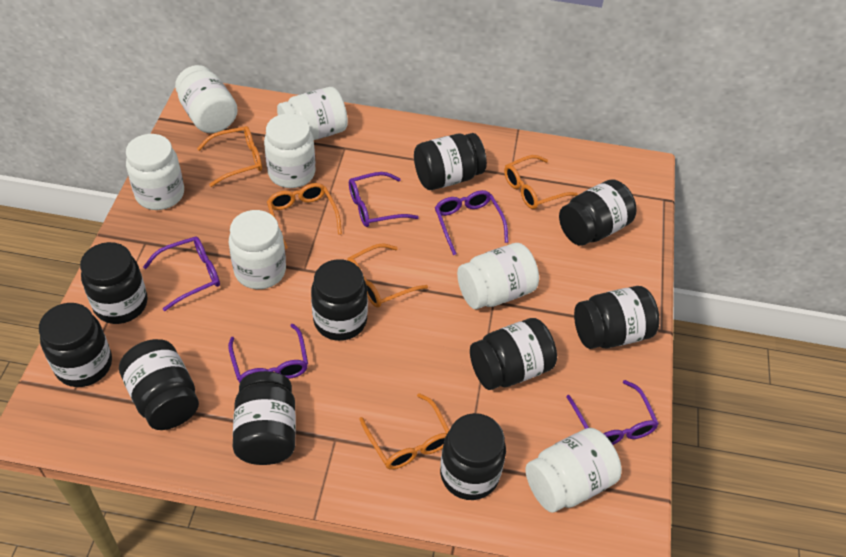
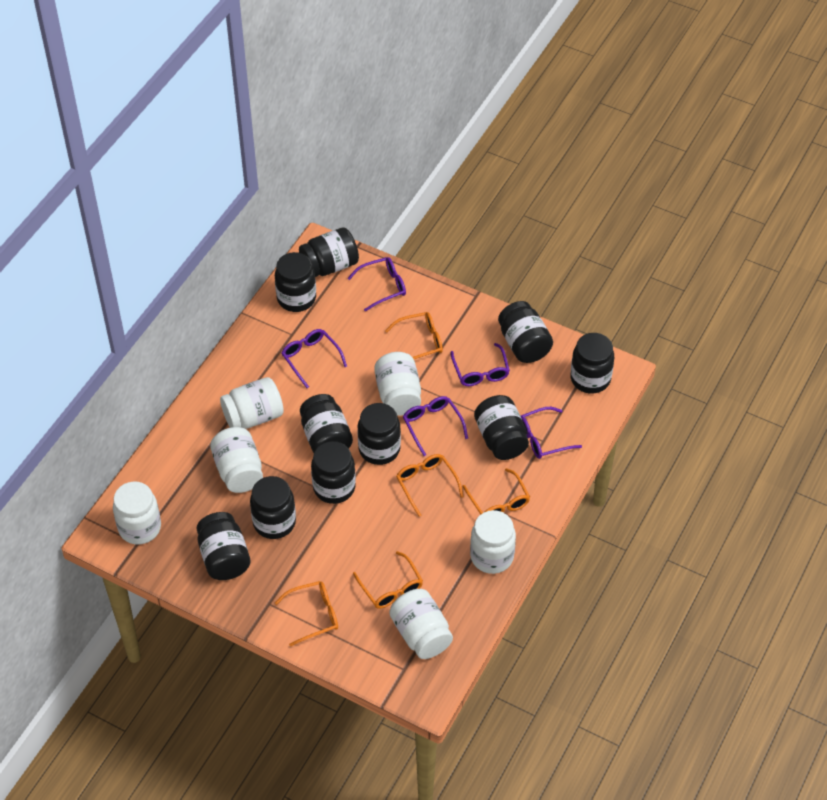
white jar: [126,134,184,210] [175,65,238,133] [229,210,286,289] [264,114,316,188] [277,87,348,140] [457,243,539,309] [526,428,622,513] = 7 -> [113,481,161,544] [210,427,263,493] [220,377,284,429] [374,352,421,416] [389,589,453,659] [470,510,516,574] = 6

